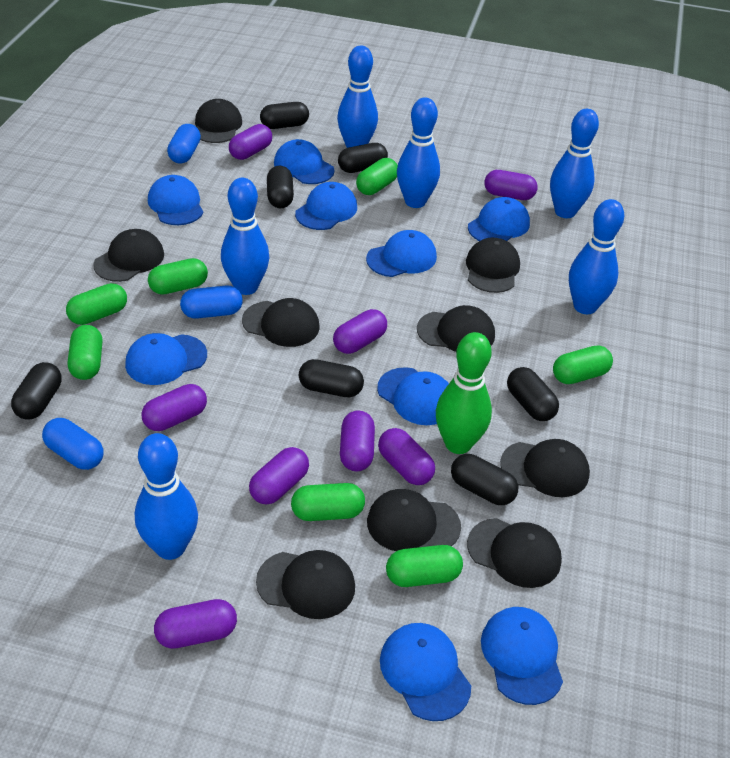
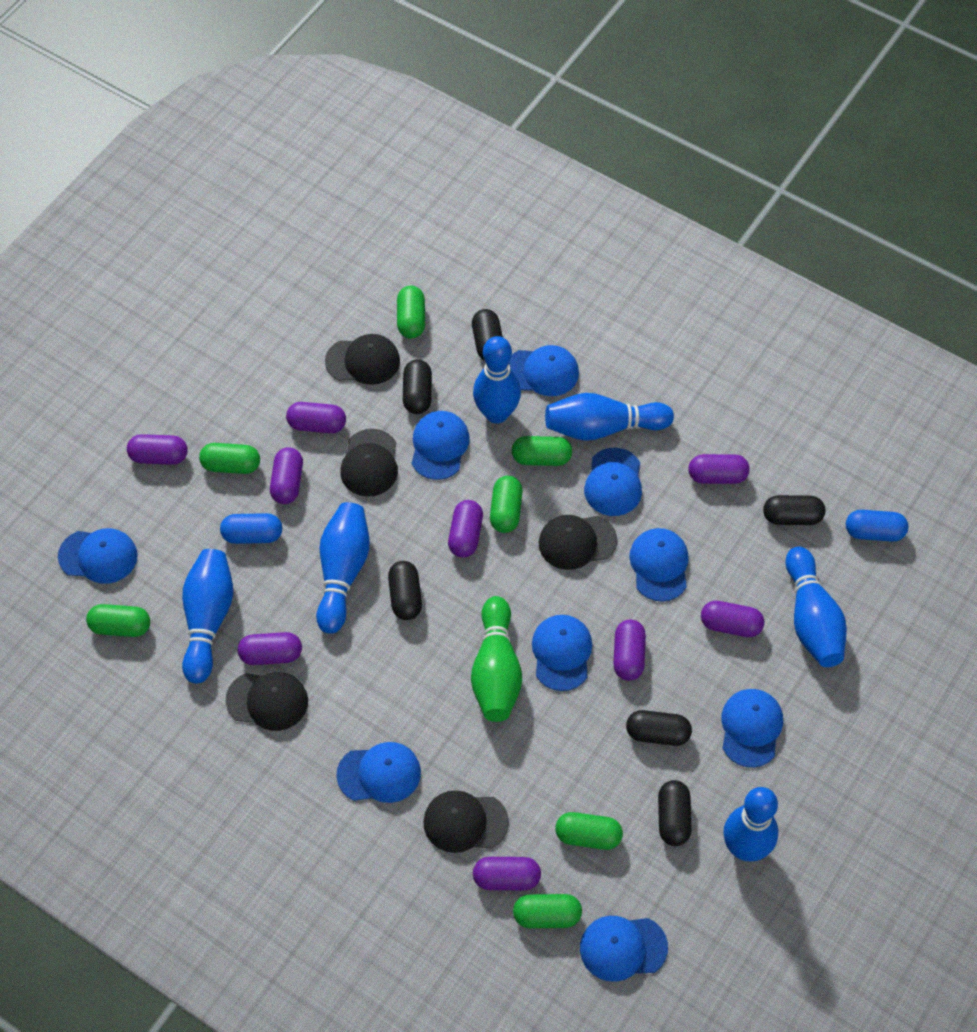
black cap: [93,229,164,282] [195,99,242,143] [242,298,320,347] [256,550,355,619] [367,489,461,551] [417,305,495,352] [466,238,520,293] [467,518,562,588] [500,439,590,497] = 9 -> [226,672,308,731] [325,334,400,385] [340,429,398,497] [423,790,509,853] [539,515,617,570] = 5
black capsule: [11,362,62,419] [260,102,309,129] [267,166,294,208] [299,359,364,397] [338,143,388,173] [451,454,518,505] [507,367,559,421] = 7 -> [388,561,422,620] [403,359,432,414] [472,309,503,361] [626,710,692,746] [658,780,692,846] [763,495,825,525] = 6
blue capsule: [42,418,103,470] [167,124,201,163] [180,286,243,319] = 3 -> [220,513,282,544] [846,510,908,542] = 2
purple capsule: [142,384,207,431] [154,599,237,649] [229,124,272,160] [249,447,309,505] [333,309,387,354] [340,410,375,471] [378,428,435,485] [484,170,538,200] = 8 -> [127,434,188,465] [238,632,302,665] [270,447,303,504] [286,402,346,433] [448,500,483,558] [473,857,541,890] [613,620,646,681] [688,454,750,484] [701,601,764,637] = 9

